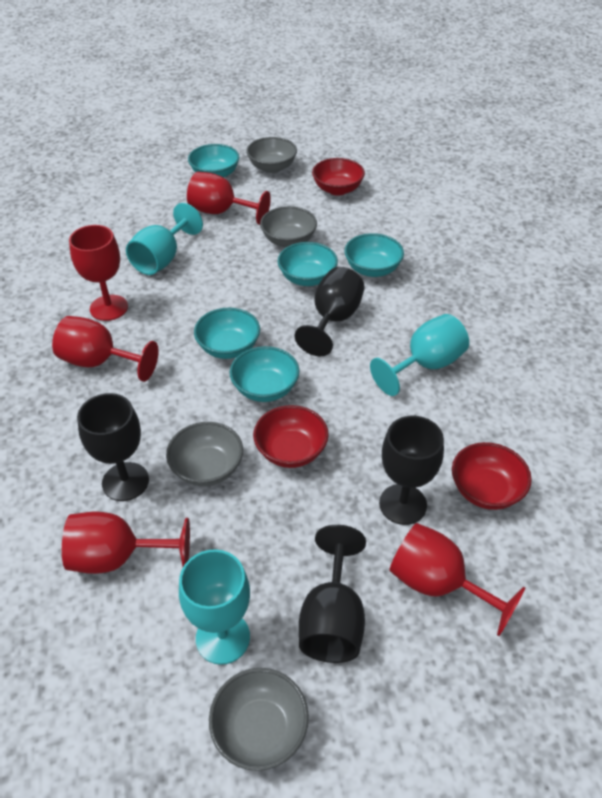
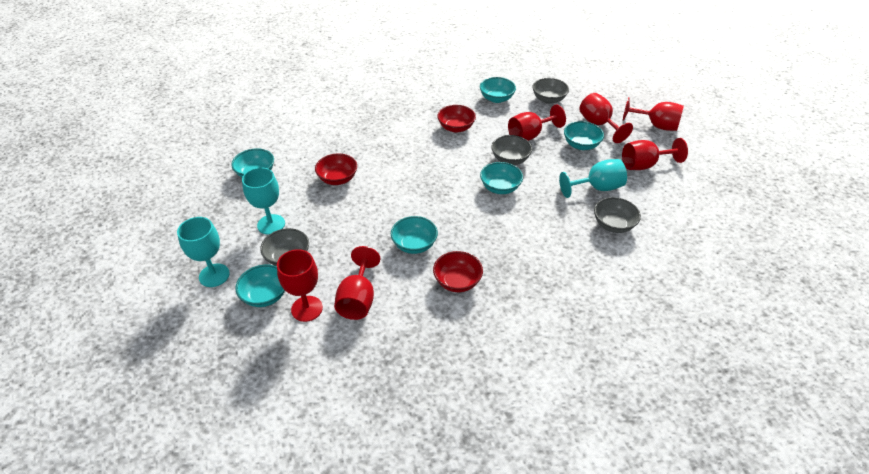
black goblet: [77,393,149,501] [295,267,365,356] [299,525,366,663] [379,416,444,525] = 4 -> none = 0
red goblet: [52,316,159,382] [62,512,190,574] [69,225,128,321] [187,172,271,225] [389,523,525,636] = 5 -> [277,249,323,322] [334,246,380,320] [508,104,566,141] [579,93,633,143] [622,138,688,170] [623,97,684,131] = 6
turquoise bowl: [188,144,239,178] [194,308,260,359] [230,346,299,402] [278,242,338,286] [344,233,404,277] = 5 -> [231,148,274,177] [235,265,285,307] [391,216,438,254] [480,77,516,103] [480,162,523,194] [564,121,604,150] = 6

